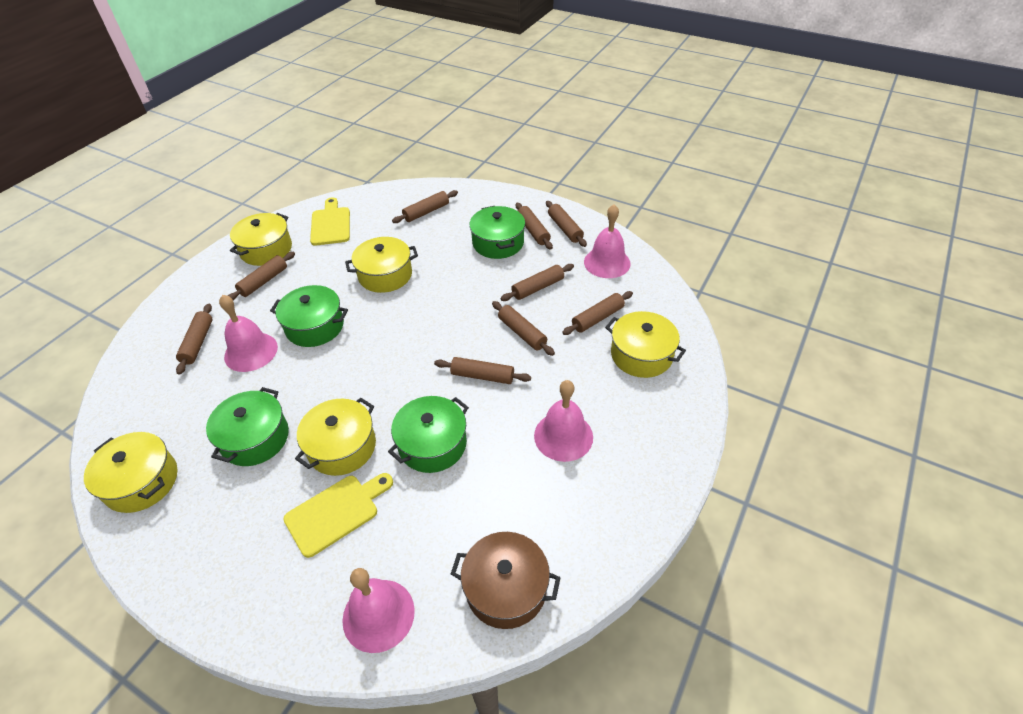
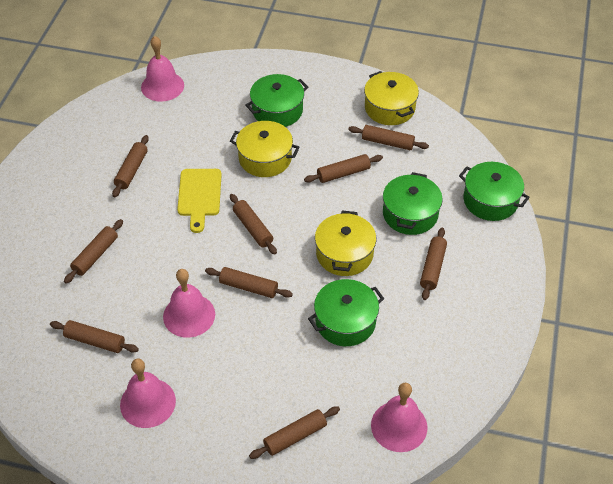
brown pot: [451,532,561,629] = 1 -> none = 0
yellow cutting board: [283,473,393,558] [310,197,350,246] = 2 -> [177,169,222,233] = 1
yellow pot: [84,432,177,513] [230,213,292,266] [295,398,376,476] [345,237,418,293] [605,311,686,378] = 5 -> [230,121,300,177] [315,210,376,276] [364,71,419,125] = 3

